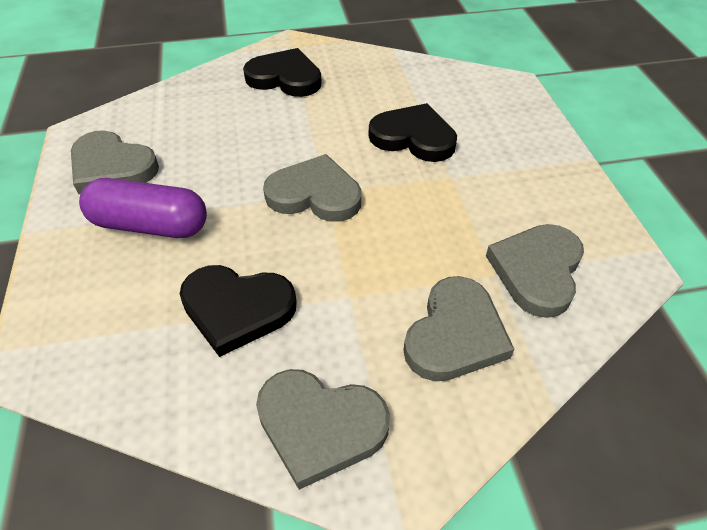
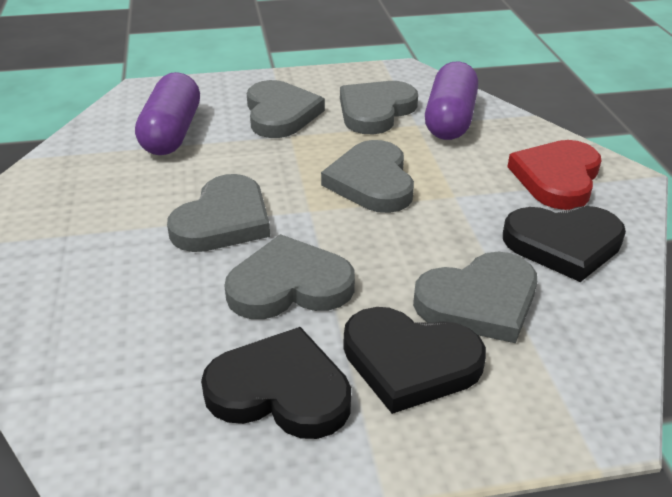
grey heart: [71,130,159,194] [256,369,390,490] [263,154,362,222] [403,276,514,382] [486,224,584,318] = 5 -> [167,174,270,252] [225,234,355,319] [247,80,325,138] [321,140,414,213] [340,81,418,134] [413,252,537,343] = 6
purple capsule: [79,178,207,238] = 1 -> [135,72,200,155] [425,61,478,140] = 2
red heart: none = 0 -> [507,140,601,210] = 1

